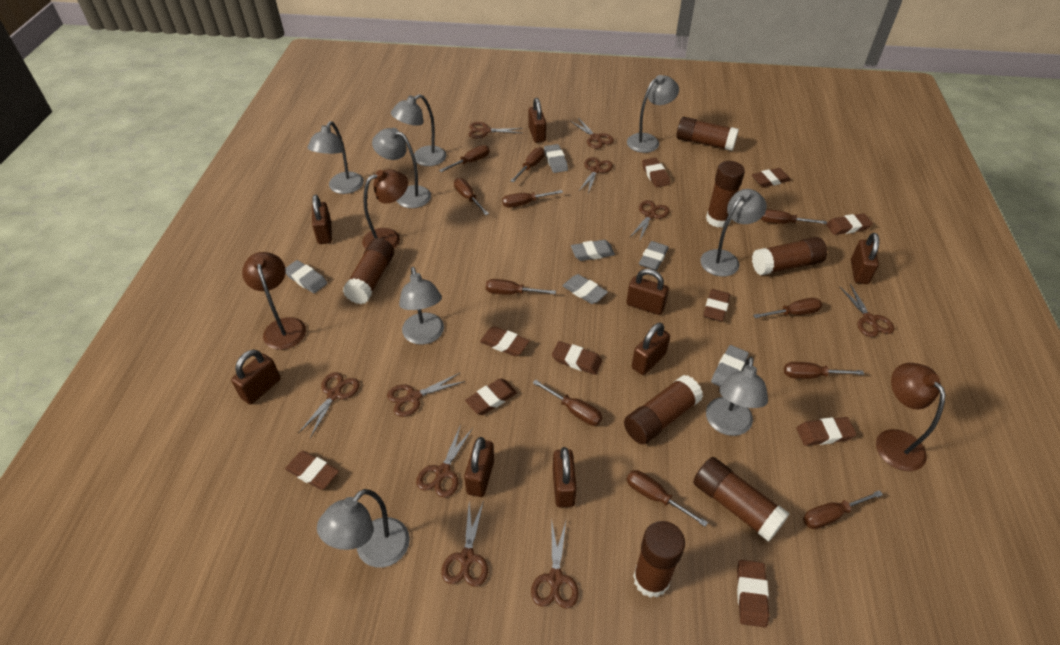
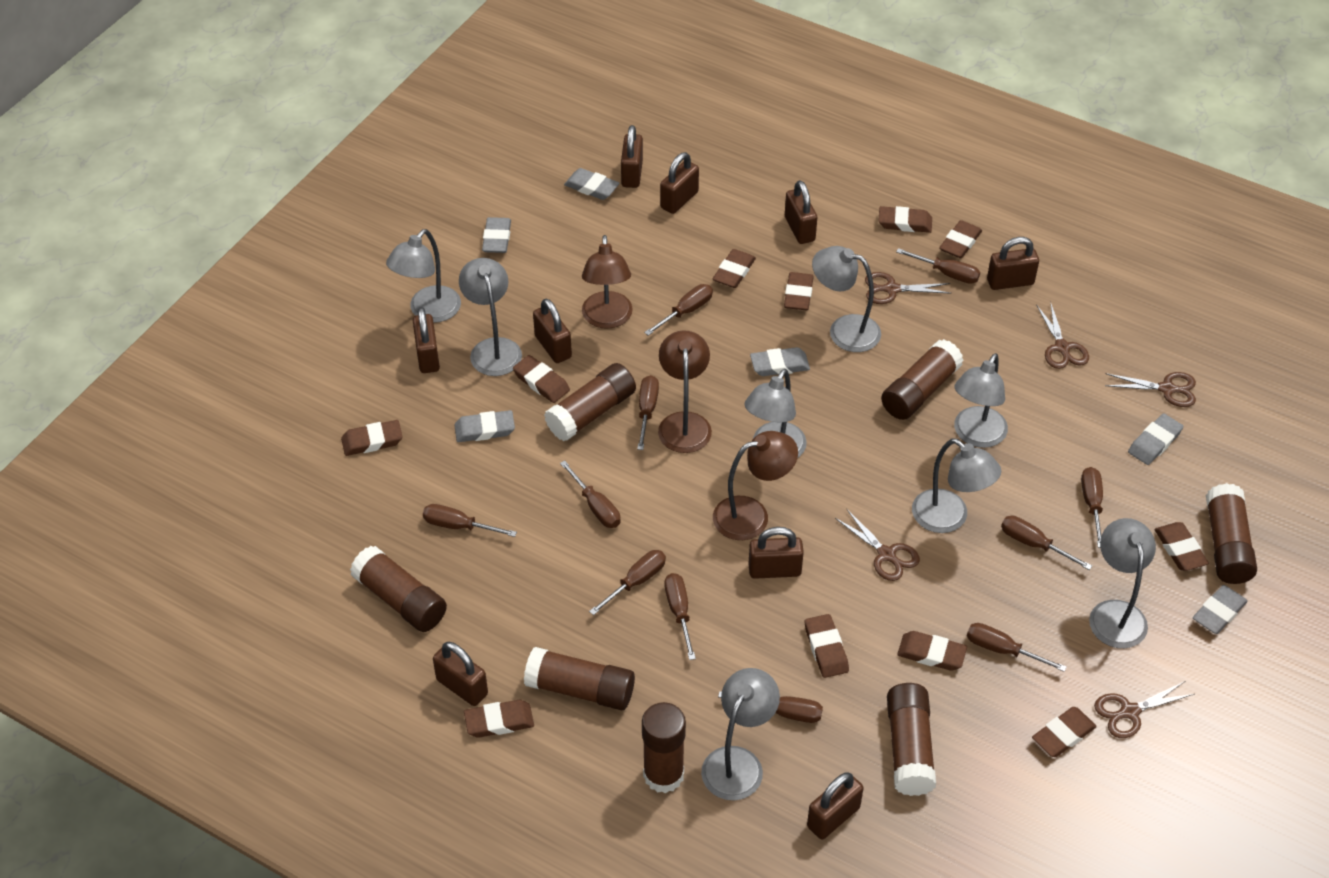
brown eraser: [285,451,339,490] [465,378,517,415] [480,326,530,356] [552,341,602,375] [642,158,670,187] [703,289,730,322] [737,560,769,627] [752,168,791,188] [796,417,857,446] [826,213,873,235] = 10 -> [341,420,403,456] [464,700,534,738] [513,355,570,403] [713,249,756,288] [784,272,814,310] [805,614,849,678] [878,206,932,233] [897,631,967,671] [939,220,982,258] [1032,707,1097,757] [1155,522,1209,571] = 11
brown padlock: [231,350,281,404] [312,195,332,244] [464,437,494,497] [529,98,546,143] [553,447,577,508] [626,269,669,315] [632,323,670,375] [851,233,879,284] = 8 -> [413,307,440,373] [433,642,488,706] [533,299,572,363] [621,125,643,188] [660,152,699,214] [748,527,804,579] [785,180,817,244] [807,772,863,839] [987,237,1039,290] = 9
brown scissors: [299,372,360,438] [387,373,465,417] [416,425,473,498] [441,501,488,587] [468,122,523,139] [531,522,579,609] [571,118,614,149] [578,157,613,193] [629,200,669,242] [839,284,894,337] = 10 -> [835,509,920,581] [865,272,952,304] [1036,302,1089,369] [1094,681,1195,738] [1105,372,1196,407] = 5

